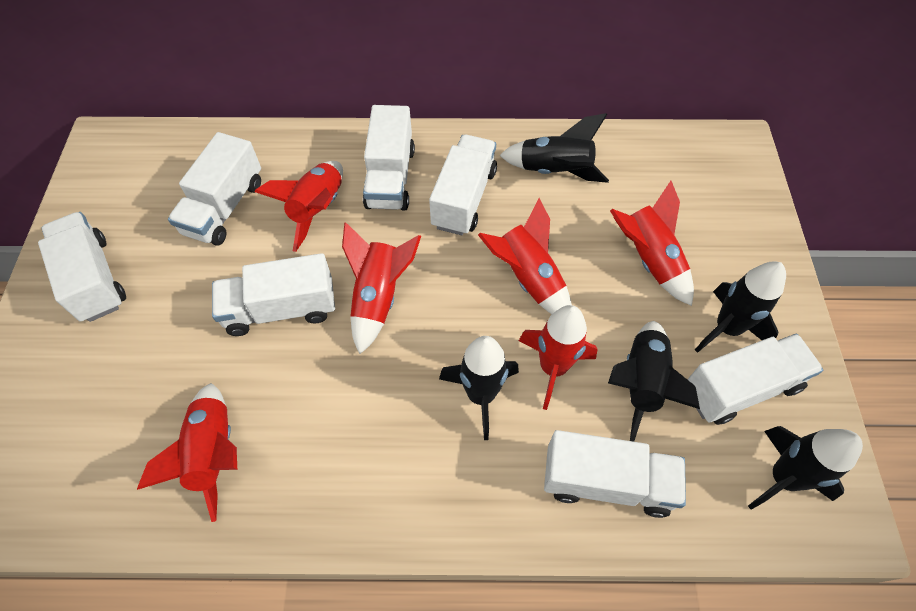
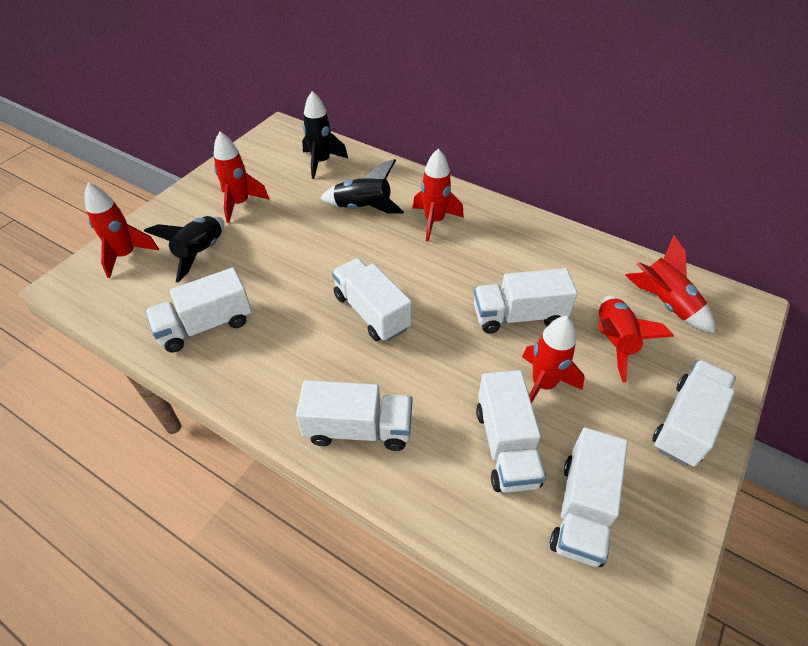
black rocket: [439,336,519,440] [499,113,609,183] [608,321,700,442] [695,261,786,353] [748,426,863,510] = 5 -> [144,216,224,282] [302,91,348,179] [320,159,404,214] = 3

